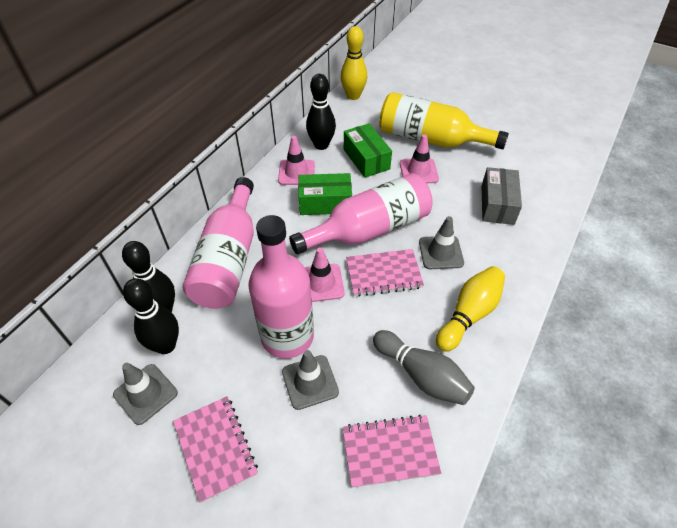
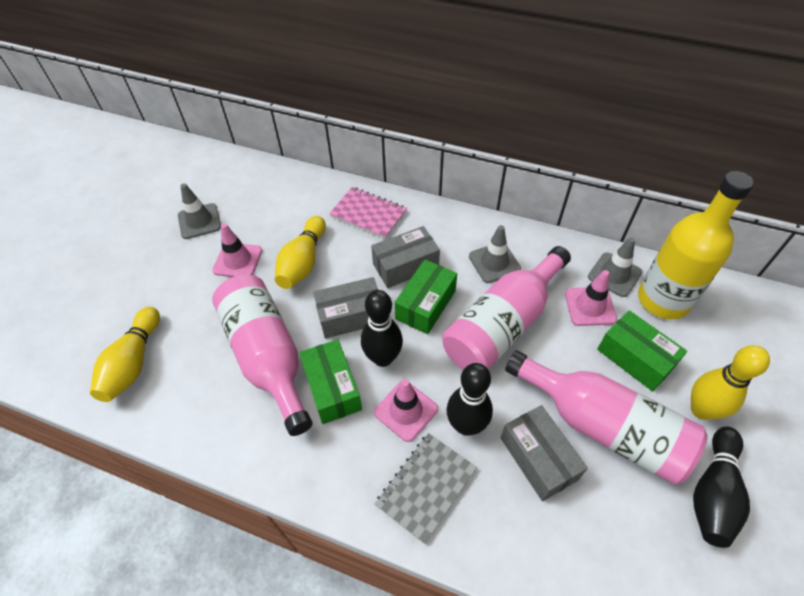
green box: [298,173,352,215] [344,123,392,178] = 2 -> [299,339,362,424] [395,259,457,334] [597,310,687,391] = 3
grey bowling pin: [373,330,475,405] = 1 -> none = 0
grey box: [482,167,522,225] = 1 -> [313,277,378,339] [371,226,440,288] [501,405,588,501] = 3
grey notebook: none = 0 -> [375,433,477,544] = 1
pink notebook: [173,396,258,503] [343,415,441,488] [346,249,424,297] = 3 -> [329,187,407,239] = 1
yellow bowling pin: [341,26,367,100] [436,266,505,352] = 2 -> [90,307,160,402] [275,216,326,289] [691,345,770,420] = 3

